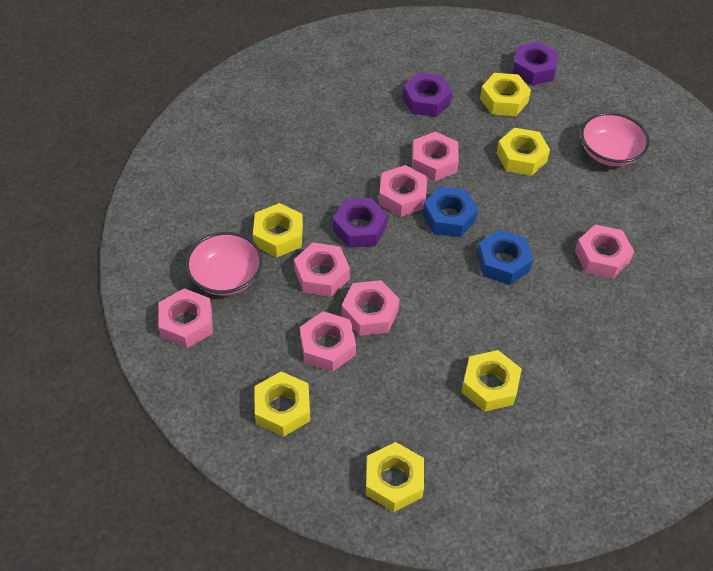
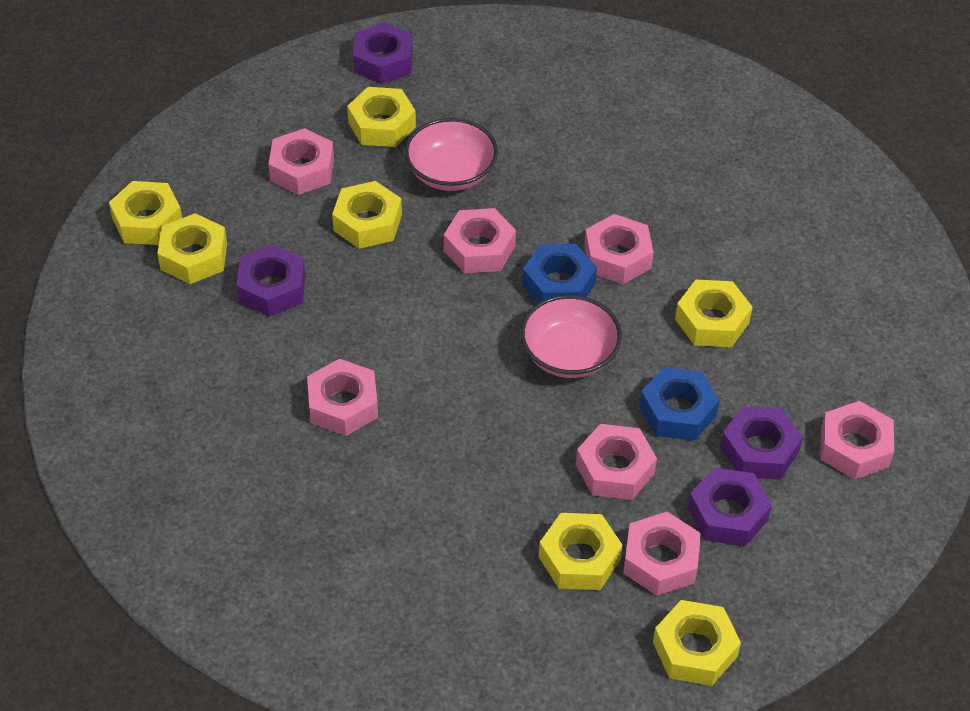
purple nut: [333,198,388,248] [403,72,452,117] [512,42,558,86] = 3 -> [236,244,305,317] [353,22,413,84] [688,468,772,546] [720,406,803,480] = 4
yellow nut: [253,203,303,257] [254,371,310,437] [366,442,424,512] [461,350,522,412] [480,73,531,116] [496,128,550,176] = 6 -> [109,181,182,245] [157,213,227,284] [332,181,402,249] [347,87,416,147] [539,513,623,590] [653,600,741,686] [675,280,753,347] = 7

